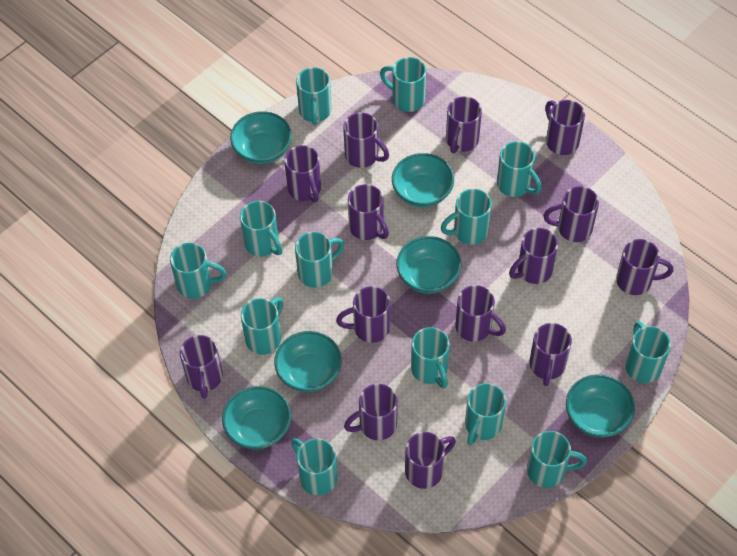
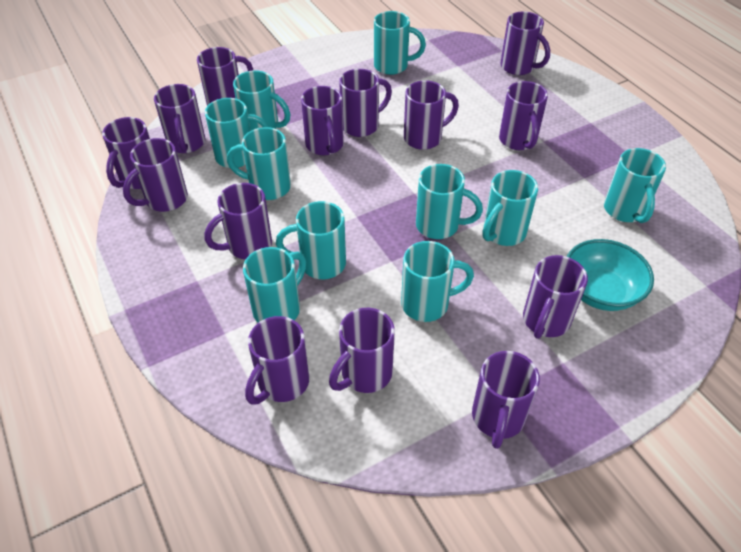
turquoise bowl: [222,386,291,450] [230,111,292,164] [274,331,342,392] [392,153,454,207] [396,236,461,294] [566,374,635,438] = 6 -> [566,239,654,311] = 1
turquoise mug: [170,243,226,299] [240,201,283,257] [241,297,283,355] [291,438,338,495] [295,232,344,288] [296,67,332,125] [380,57,426,112] [411,327,450,389] [441,189,492,245] [465,383,506,445] [497,141,541,197] [527,431,587,488] [625,321,671,383] = 13 -> [205,98,269,168] [227,127,291,200] [233,70,290,131] [243,247,306,323] [276,201,346,279] [374,11,426,75] [401,241,474,322] [416,164,483,239] [483,170,538,246] [604,148,666,223] = 10

